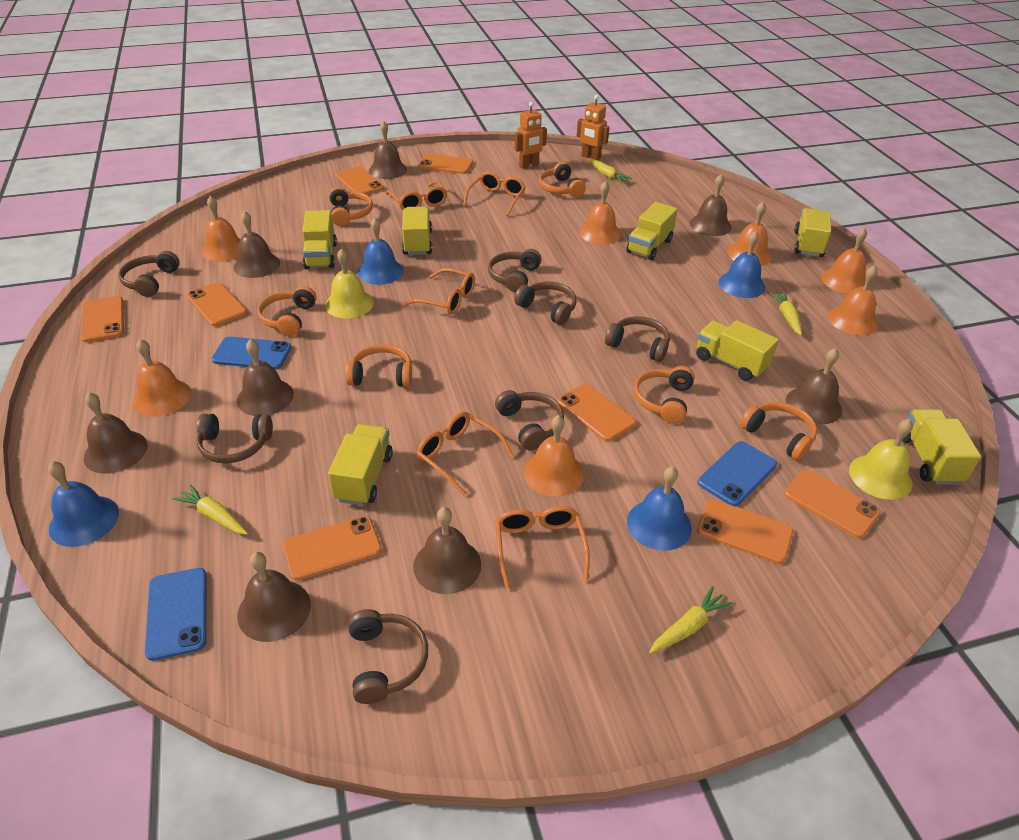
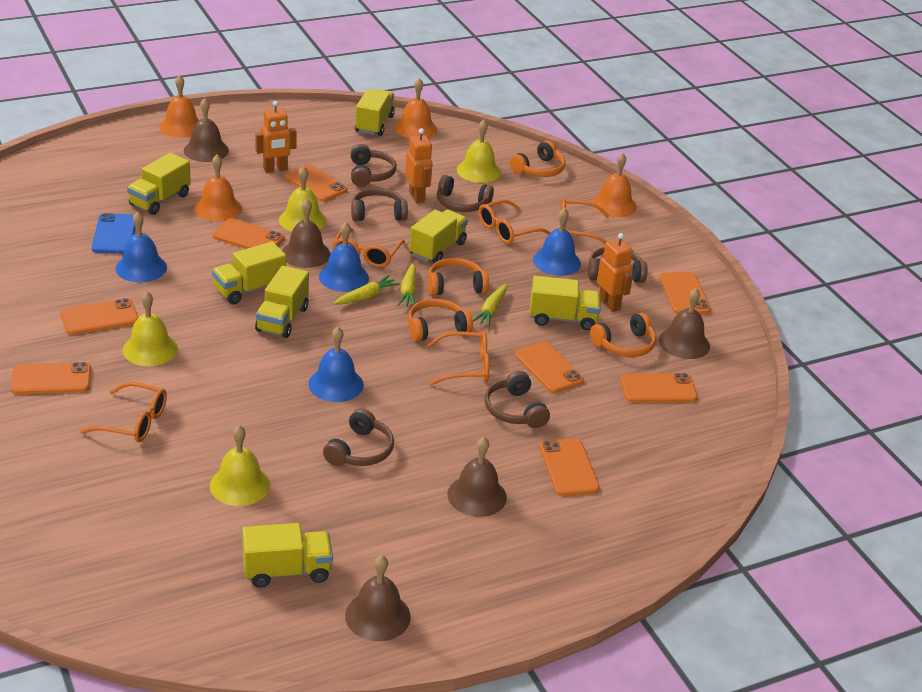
blue phone: [145,568,207,661] [212,337,291,370] [698,441,777,506] = 3 -> [92,213,136,254] = 1
brown bell: [83,392,148,474] [233,211,280,278] [237,339,294,416] [237,552,311,642] [369,121,407,179] [413,507,481,594] [689,174,731,236] [786,348,842,424] = 8 -> [184,98,229,162] [282,199,330,268] [345,555,411,641] [448,437,507,517] [659,288,710,359] = 5
brown headphones: [119,251,180,297] [196,414,273,463] [348,609,428,704] [488,249,541,293] [495,390,564,450] [514,282,576,325] [605,316,670,362] = 7 -> [323,408,394,466] [351,144,397,187] [351,188,408,221] [437,175,494,212] [485,371,550,428] [588,247,647,283] = 6
orange bell: [132,339,191,416] [201,196,240,262] [523,415,584,497] [579,181,621,244] [727,202,772,266] [821,227,867,294] [828,265,879,335] = 7 -> [159,75,199,138] [194,155,242,222] [395,78,437,138] [592,153,637,217] = 4
orange headphones: [257,286,317,336] [329,187,373,226] [345,344,412,387] [539,162,586,197] [634,366,695,424] [740,402,817,461] = 6 -> [408,299,473,341] [428,258,489,295] [510,141,566,177] [590,313,656,357] = 4
orange robot: [515,102,547,169] [577,95,609,161] = 2 -> [256,100,297,173] [405,128,433,203] [597,233,633,312] = 3
yellow bell: [325,248,374,318] [849,419,913,500] = 2 -> [123,291,178,366] [210,425,270,506] [279,166,327,232] [457,120,501,183] = 4
yellow carrot: [172,484,248,535] [588,159,632,183] [649,586,732,654] [769,292,802,335] = 4 -> [333,275,400,305] [398,263,416,307] [473,284,507,327] = 3

